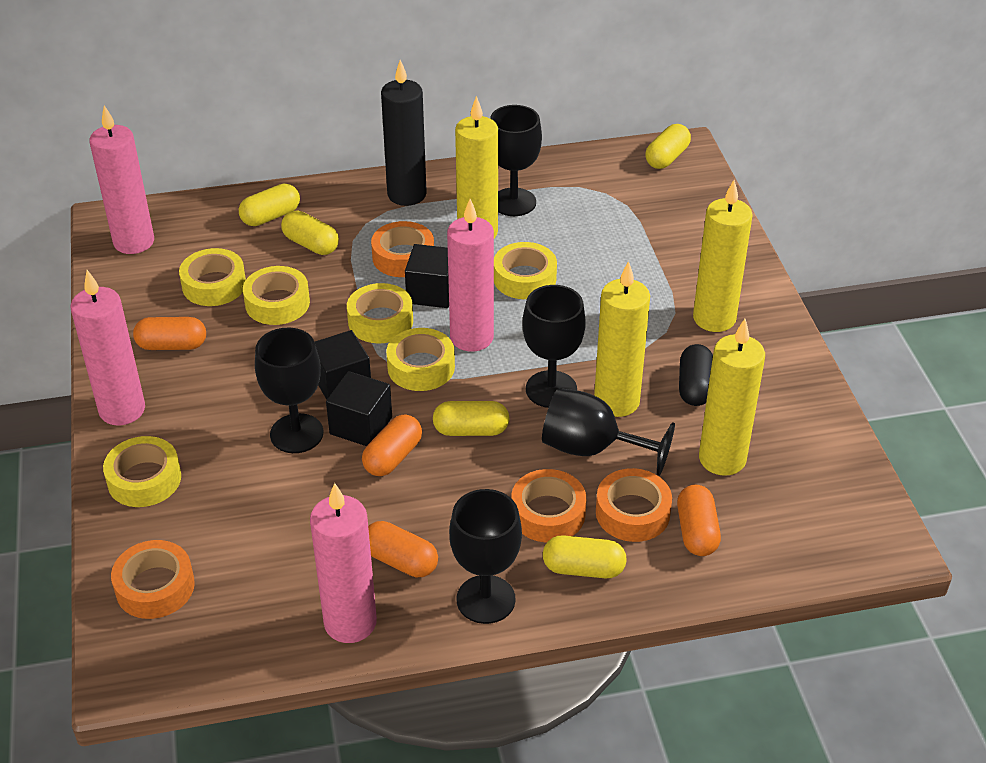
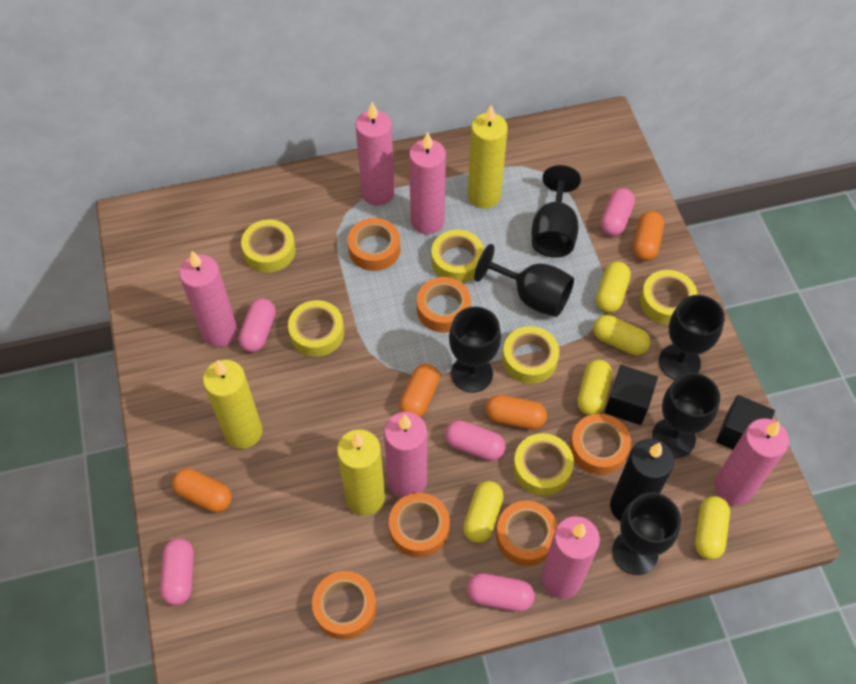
black capsule: [679,344,713,406] = 1 -> none = 0
black cube: [314,330,371,400] [326,371,392,446] [405,244,449,308] = 3 -> [605,365,658,425] [716,395,775,449] = 2
black goblet: [255,328,323,453] [449,489,522,624] [490,105,542,216] [523,285,586,408] [542,388,675,476] = 5 -> [449,307,501,393] [474,244,574,317] [532,165,581,258] [612,493,681,575] [652,373,720,458] [659,295,725,380] = 6
orange tape: [111,540,195,619] [371,221,434,277] [511,469,586,543] [596,468,672,542] = 4 -> [312,571,376,640] [348,218,400,271] [389,493,450,558] [417,277,471,332] [496,501,558,566] [570,414,631,475] = 6
pink candle: [71,270,145,425] [89,105,154,254] [310,483,377,643] [447,199,494,351] = 4 -> [179,251,238,347] [355,102,395,206] [384,412,427,498] [409,132,446,235] [541,516,600,599] [714,419,789,505] = 6
pink capsule: none = 0 -> [160,538,194,606] [238,298,276,352] [445,420,506,461] [467,573,534,612] [600,188,635,236] = 5
yellow candle: [455,96,498,239] [594,261,650,417] [693,180,753,332] [699,319,765,476] = 4 -> [203,360,262,449] [337,429,385,516] [468,105,508,208] = 3

